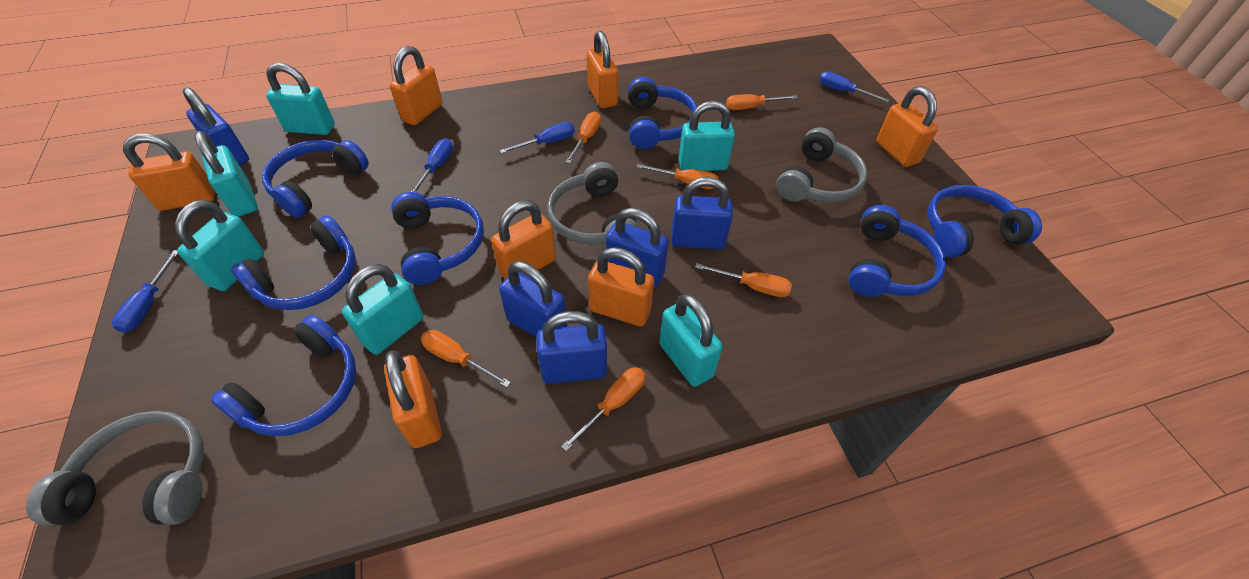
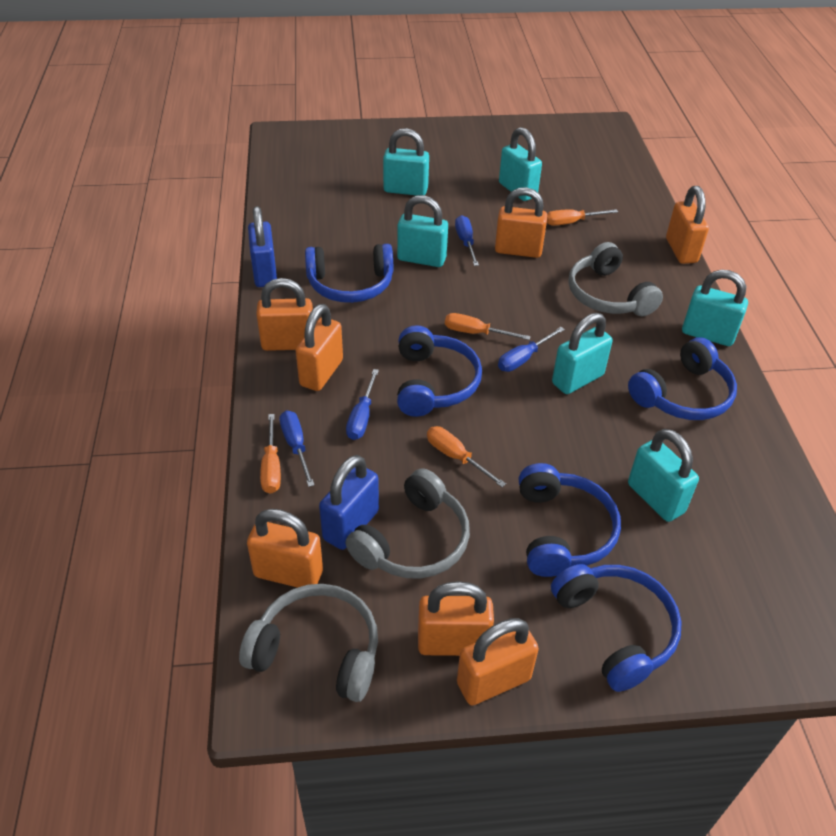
blue headphones: [211,315,356,436] [231,215,356,310] [262,140,369,218] [391,192,484,285] [628,77,697,149] [848,205,946,297] [928,185,1042,258] = 7 -> [305,244,393,303] [397,325,482,417] [519,463,621,577] [551,564,682,692] [628,337,737,420] = 5
blue padlock: [183,87,249,165] [499,261,567,337] [536,311,607,384] [606,208,669,288] [671,177,733,250] = 5 -> [248,206,277,287] [319,455,379,550] = 2
orange screwdriver: [421,330,511,388] [561,367,646,451] [566,112,601,163] [636,164,719,189] [695,263,792,297] [726,94,798,110] = 6 -> [260,414,281,494] [427,426,506,487] [445,313,531,340] [547,209,618,226] = 4

